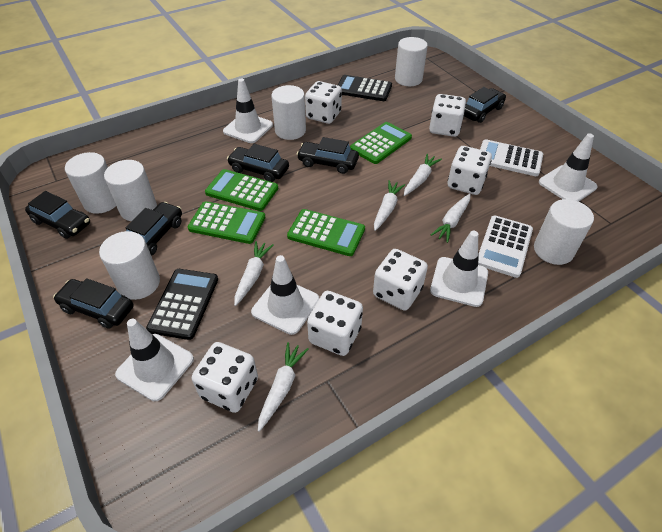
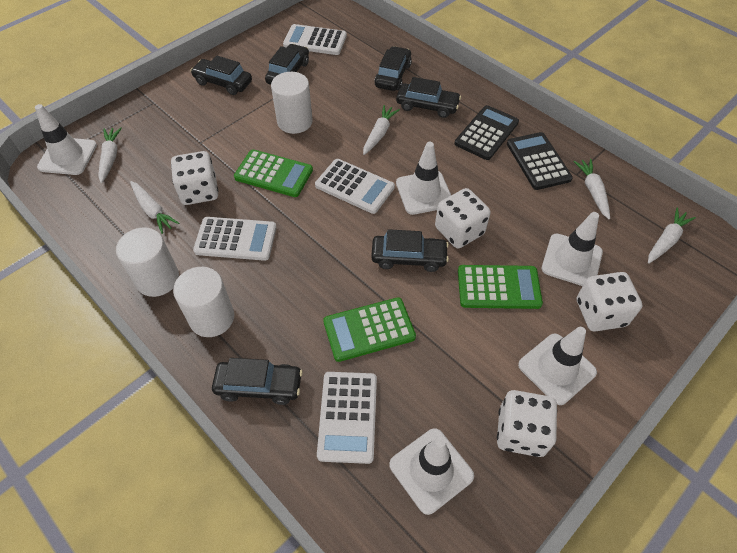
green calculator: [188,201,265,244] [205,169,278,211] [287,209,365,256] [350,122,412,164] = 4 -> [234,149,313,197] [323,297,416,362] [458,265,543,309] = 3
white calculator: [478,216,533,278] [480,139,543,176] = 2 -> [193,217,276,261] [283,24,347,55] [315,159,395,214] [317,372,377,464] = 4
white cylinder: [65,152,116,214] [99,231,160,300] [104,160,157,221] [271,85,306,140] [395,37,428,86] [534,199,594,265] = 6 -> [116,227,179,297] [173,267,234,337] [271,72,313,134] = 3
white dice: [192,342,258,413] [305,81,342,124] [307,291,363,356] [373,249,428,311] [429,94,466,137] [448,146,492,195] = 6 -> [171,151,218,205] [435,188,491,248] [497,390,557,457] [577,272,643,332] = 4

